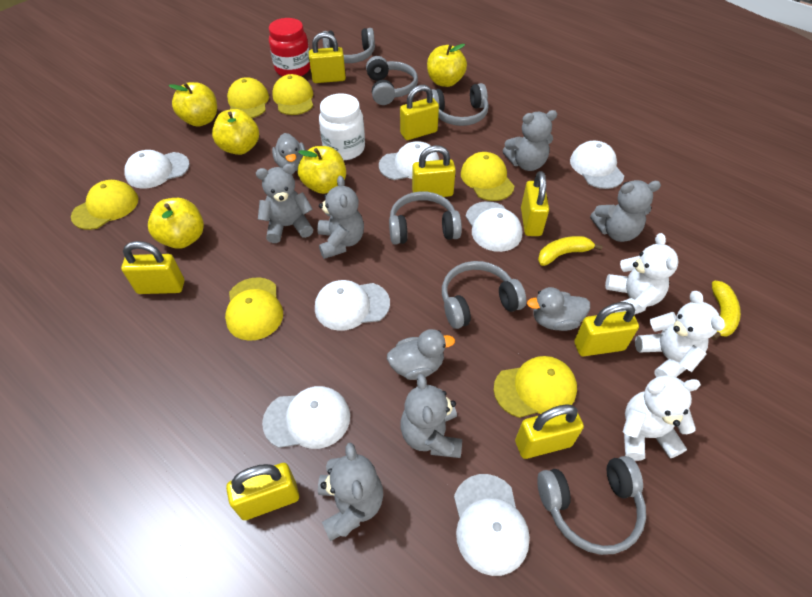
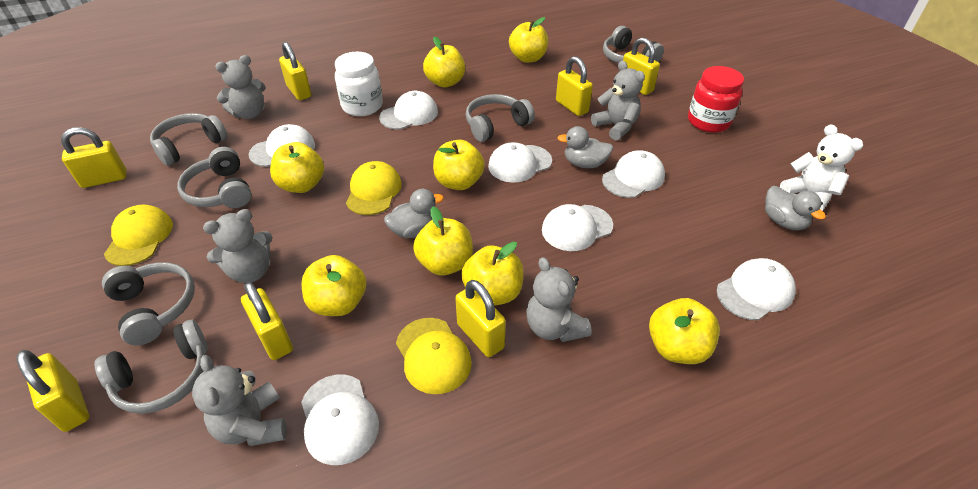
grey teddy bear: [256,164,313,243] [317,176,364,259] [318,443,383,541] [400,374,462,458] [503,110,557,171] [590,180,661,242] = 6 -> [192,355,287,446] [203,209,273,283] [215,55,265,119] [526,257,592,342] [591,61,645,141] = 5
white teddy bear: [605,233,679,315] [623,376,701,461] [635,291,725,377] = 3 -> [780,124,863,211] = 1
yellow apple: [148,198,204,249] [169,82,217,127] [212,109,259,155] [298,146,346,194] [427,44,467,87] = 5 -> [270,142,324,193] [301,255,366,316] [413,207,473,275] [423,37,465,87] [433,140,485,190] [461,242,524,306] [509,17,548,63] [649,298,720,364] = 8
yellow banana: [538,236,603,266] [711,281,741,340] = 2 -> none = 0
yellow cap: [71,180,138,230] [225,277,283,341] [227,77,269,118] [272,74,313,115] [461,152,514,201] [494,356,577,418] = 6 -> [104,204,173,266] [346,161,402,215] [396,318,472,394] = 3
yellow padlock: [121,241,184,294] [226,463,299,520] [309,32,346,83] [400,85,439,140] [412,145,456,197] [515,404,584,459] [521,171,549,236] [574,302,639,356] = 8 -> [16,350,89,432] [61,127,127,188] [241,282,293,360] [279,42,311,100] [455,280,506,357] [556,56,593,116] [623,37,660,95] = 7

